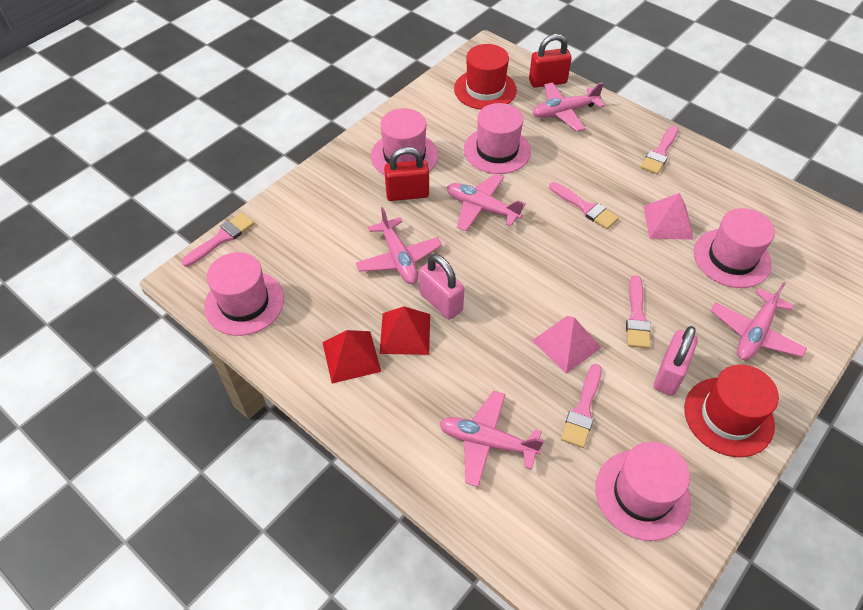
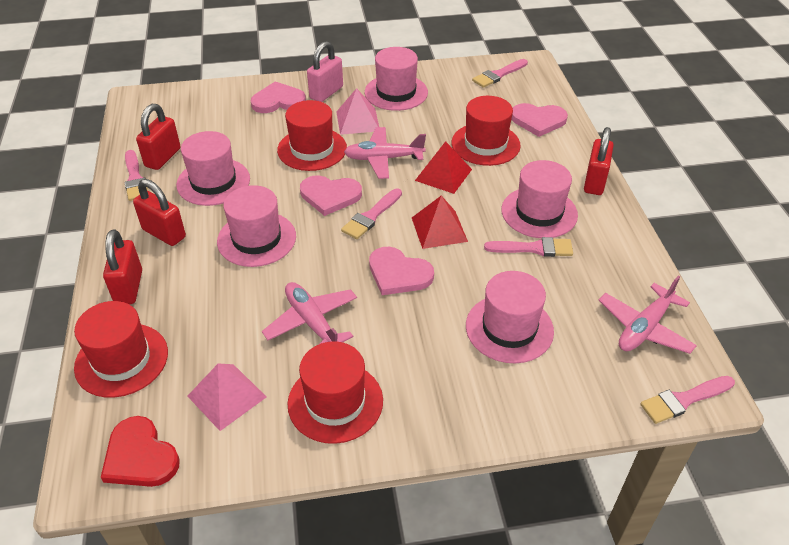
pink heart: none = 0 -> [251,82,306,113] [300,175,362,216] [369,247,434,295] [511,103,568,137] = 4
pink padlock: [419,254,464,320] [654,326,698,396] = 2 -> [307,41,343,102] = 1
pink plane: [356,207,442,284] [439,391,544,487] [447,174,526,231] [533,82,605,131] [711,282,807,360] = 5 -> [262,282,357,344] [344,127,426,179] [599,276,697,354] = 3
red hat: [454,44,517,110] [684,365,779,457] = 2 -> [74,301,168,398] [277,100,347,171] [287,341,383,444] [452,96,521,166] = 4
red heart: none = 0 -> [101,416,180,487] = 1
red padlock: [384,147,429,201] [529,34,572,88] = 2 -> [103,229,142,304] [133,179,186,246] [136,104,180,170] [584,127,614,195] = 4

